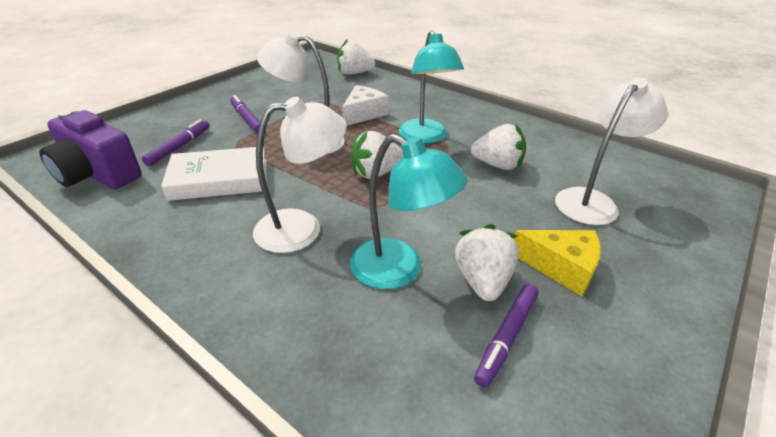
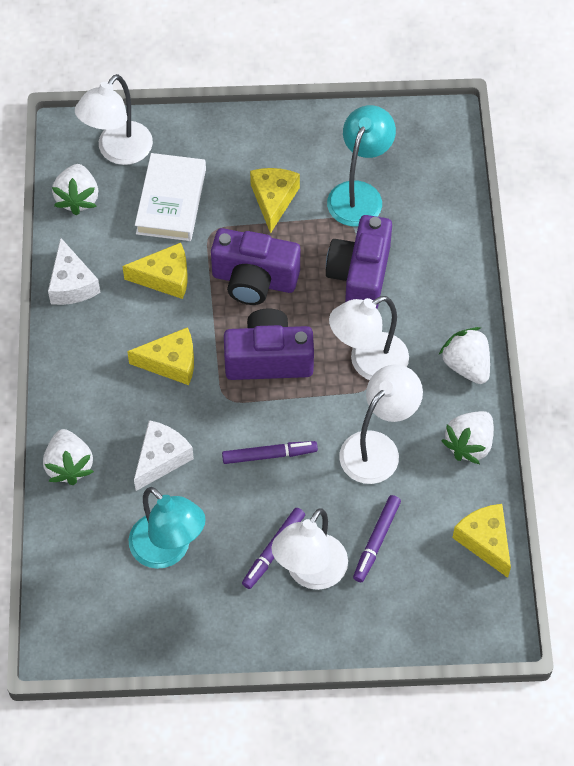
purple camera: [39,110,142,189] = 1 -> [211,228,300,305] [224,308,314,380] [326,215,392,309] = 3
white cheese: [342,85,388,126] = 1 -> [48,238,101,305] [134,420,194,491] = 2
white lamp: [253,97,347,253] [257,31,345,155] [555,77,668,225] = 3 -> [75,74,153,165] [271,508,348,590] [329,296,409,380] [339,365,423,484] = 4
yellow cheese: [514,230,601,296] = 1 -> [122,243,188,299] [127,327,194,385] [250,168,300,234] [452,504,511,578] = 4

